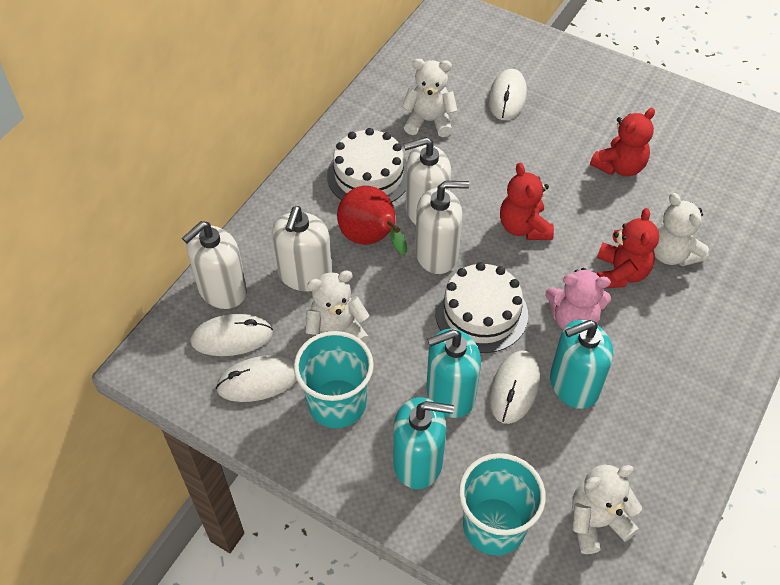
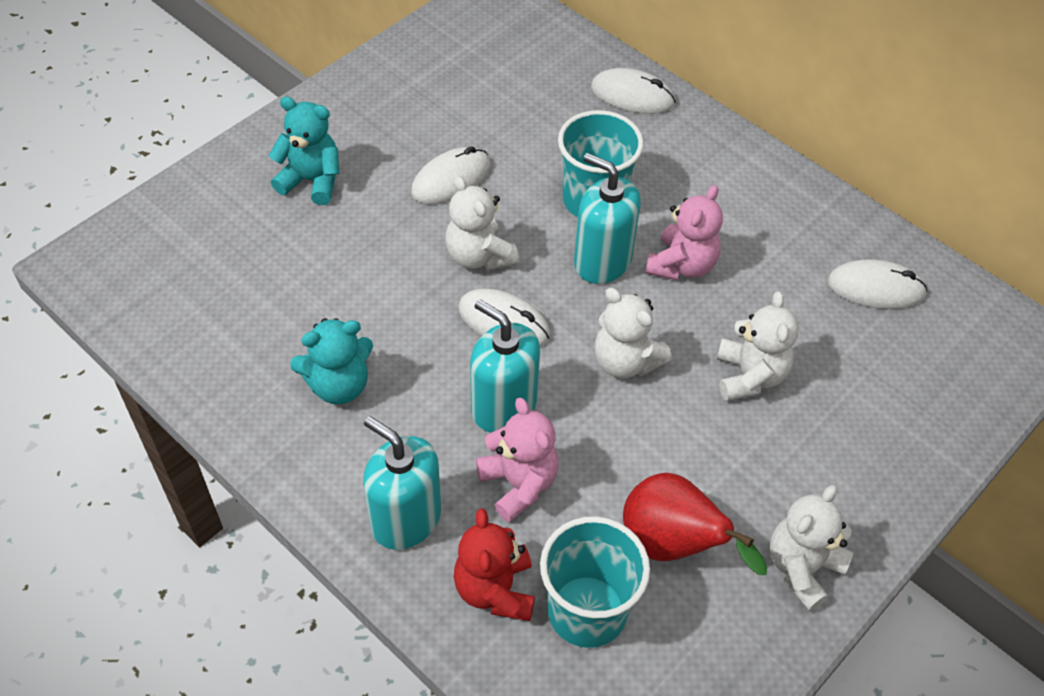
pink teddy bear: [545,268,611,330] = 1 -> [476,397,559,522] [645,185,723,280] = 2
red teddy bear: [500,163,554,240] [590,108,655,176] [597,208,659,289] = 3 -> [454,508,535,621] = 1
turquoise teddy bear: none = 0 -> [269,97,340,205] [290,318,373,404] = 2
white cake: [327,128,407,202] [435,262,528,353] = 2 -> none = 0
white soap dispenser: [182,221,247,309] [272,206,332,291] [404,137,451,225] [415,181,469,274] = 4 -> none = 0

